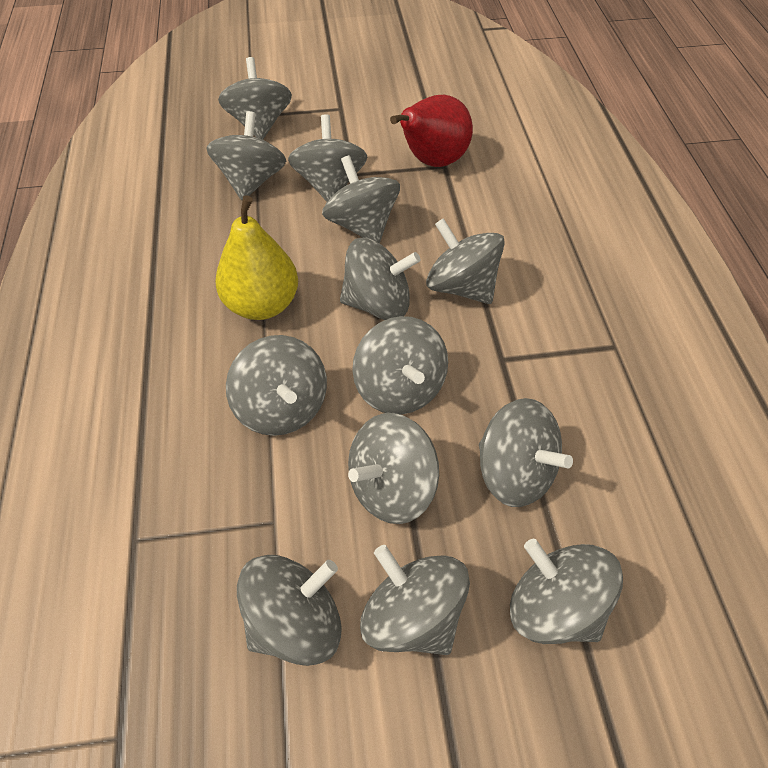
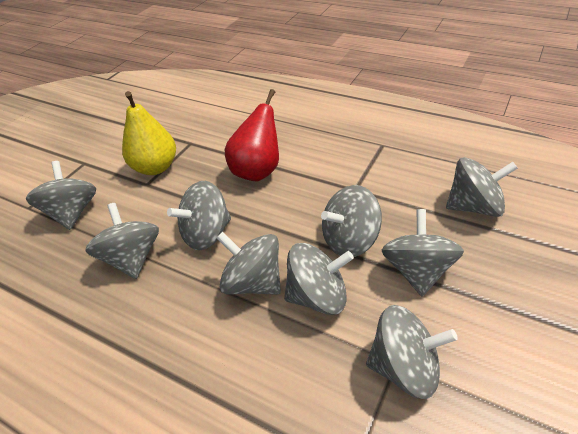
grey spinning top: [206,111,286,201] [218,57,292,140] [226,335,327,436] [237,555,342,666] [288,114,368,201] [322,155,400,244] [340,238,421,320] [348,413,439,524] [352,316,448,415] [360,545,470,655] [426,218,505,304] [479,398,573,507] [510,539,623,644] = 13 -> [26,161,96,230] [85,203,159,279] [167,181,231,250] [216,232,281,295] [284,243,354,315] [321,185,382,257] [366,305,458,399] [382,209,464,296] [446,157,518,217] = 9

